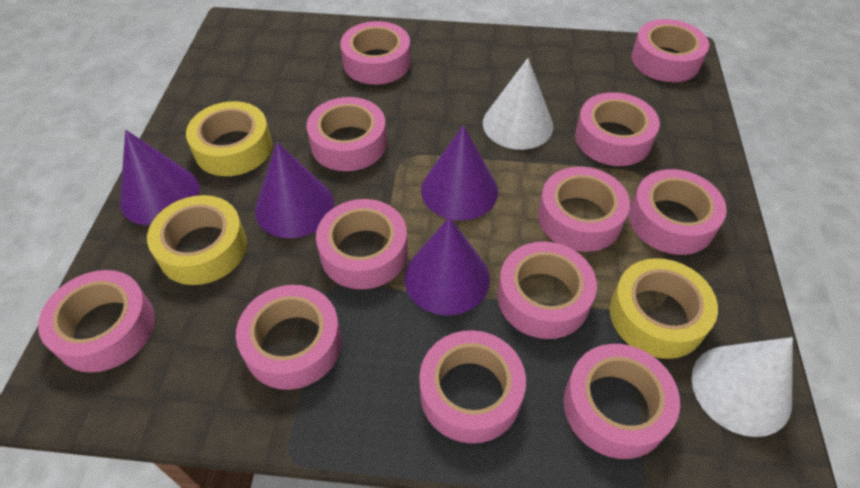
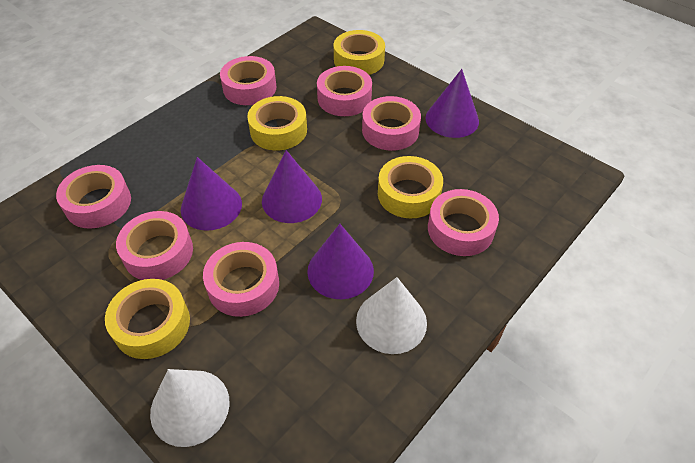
pink tape: [38,270,155,372] [236,285,342,390] [306,97,387,171] [316,199,408,289] [340,21,411,85] [419,330,526,443] [497,242,597,339] [538,167,630,252] [563,344,680,459] [575,92,660,166] [629,169,727,255] [631,19,709,82] = 12 -> [56,165,131,229] [116,211,193,280] [203,242,279,317] [220,56,276,105] [317,66,372,116] [362,96,421,151] [428,189,499,256] = 7
yellow tape: [147,195,247,285] [186,101,272,176] [610,258,718,359] = 3 -> [105,279,190,359] [247,96,307,150] [334,30,385,75] [378,156,443,219] = 4

